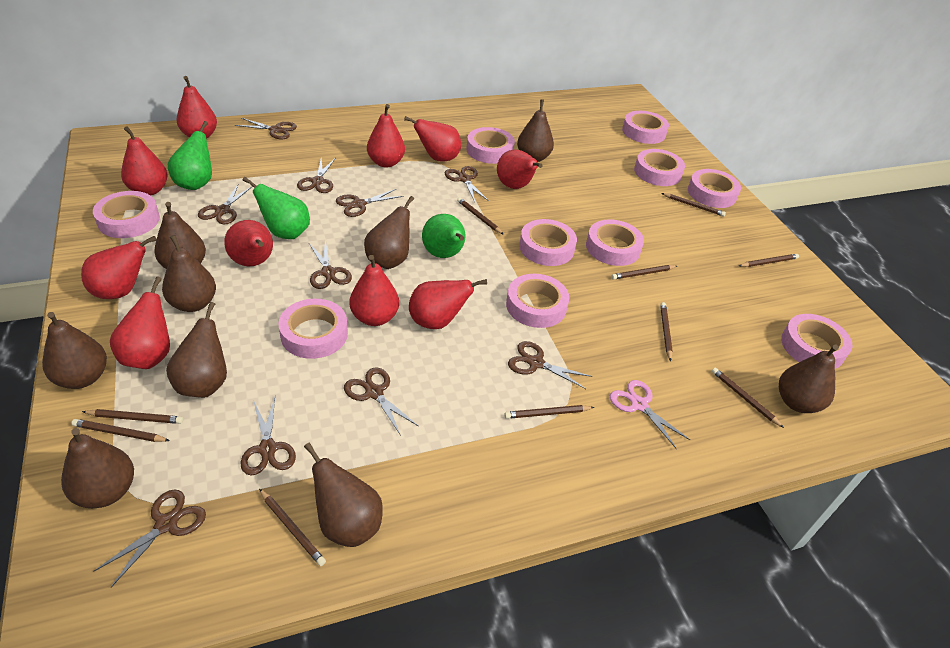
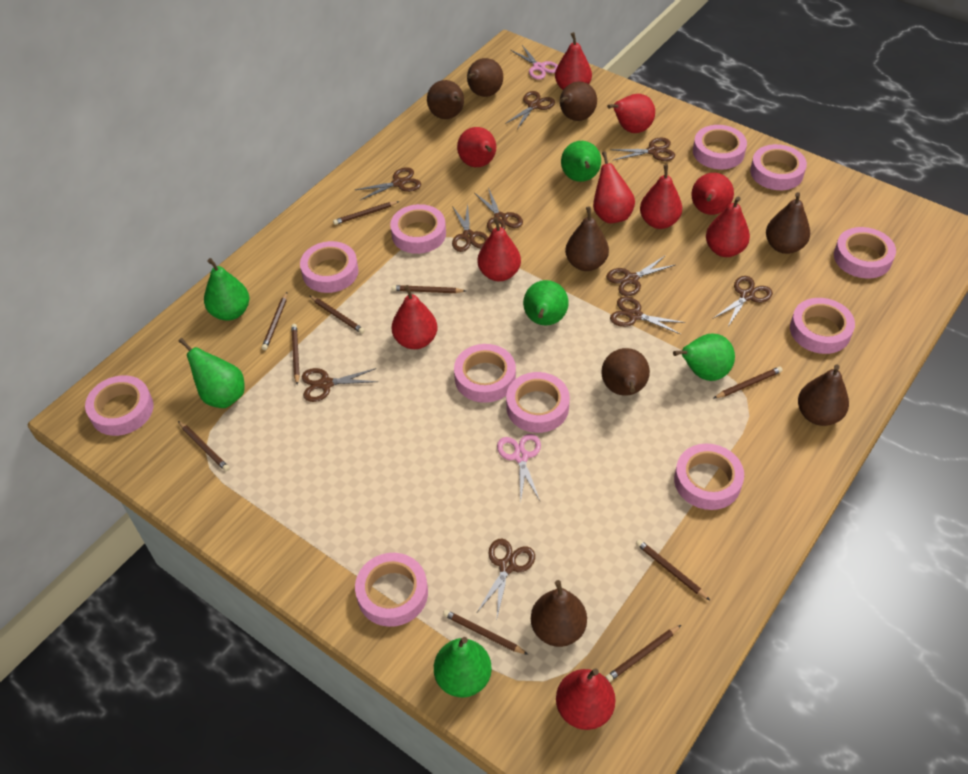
brown pear: [42,312,107,389] [61,428,134,508] [154,202,206,269] [162,235,216,312] [166,302,227,398] [304,442,383,547] [364,196,414,269] [517,99,554,162] [779,345,839,413] = 9 -> [427,80,464,119] [467,58,503,97] [531,580,587,647] [560,82,597,121] [565,206,609,271] [601,348,650,396] [766,192,810,254] [798,364,849,426] = 8
green pear: [168,121,212,190] [243,177,310,239] [422,214,466,258] = 3 -> [179,338,245,408] [204,258,249,321] [434,637,492,697] [523,280,569,326] [561,141,601,182] [673,333,735,381] = 6
pink scissors: [610,380,690,449] = 1 -> [497,434,541,502] [511,45,558,80] = 2
pink tape: [93,191,160,238] [278,299,348,359] [466,127,515,164] [506,274,569,328] [519,219,577,266] [586,219,644,266] [622,111,669,144] [634,149,685,186] [688,169,741,208] [781,314,853,369] = 10 -> [85,375,153,436] [300,241,358,293] [355,553,428,627] [390,204,446,254] [454,344,516,403] [506,372,570,433] [674,444,744,510] [693,125,747,169] [750,144,807,190] [790,298,855,354] [834,227,896,279] = 11

